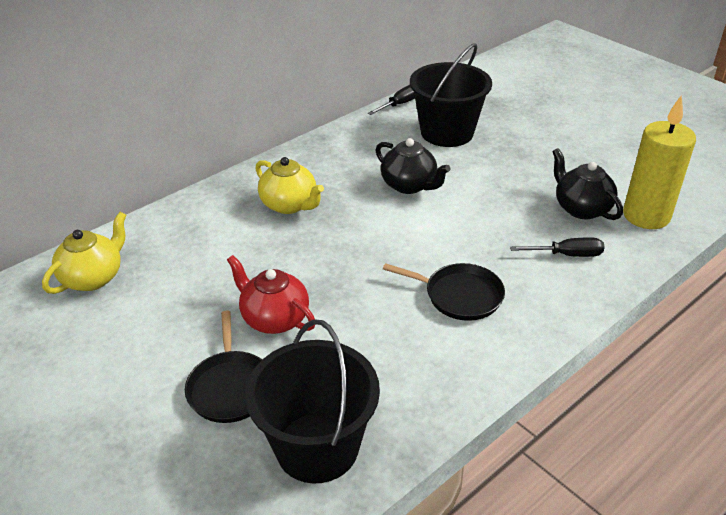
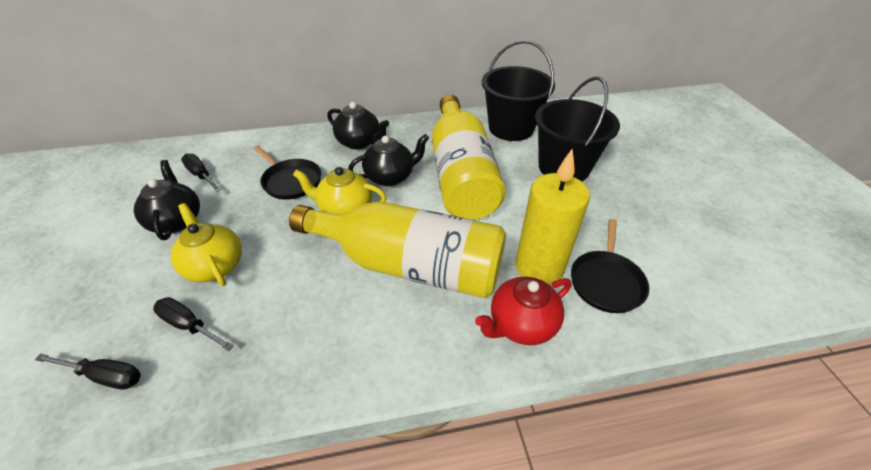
black screwdriver: [368,85,415,115] [510,237,605,257] = 2 -> [35,354,141,390] [153,297,234,351] [181,153,221,192] = 3
black teapot: [375,138,451,194] [552,148,623,220] = 2 -> [134,160,200,240] [327,102,389,150] [348,134,429,186] = 3
yellow bottle: none = 0 -> [289,201,506,298] [432,94,506,220] = 2

